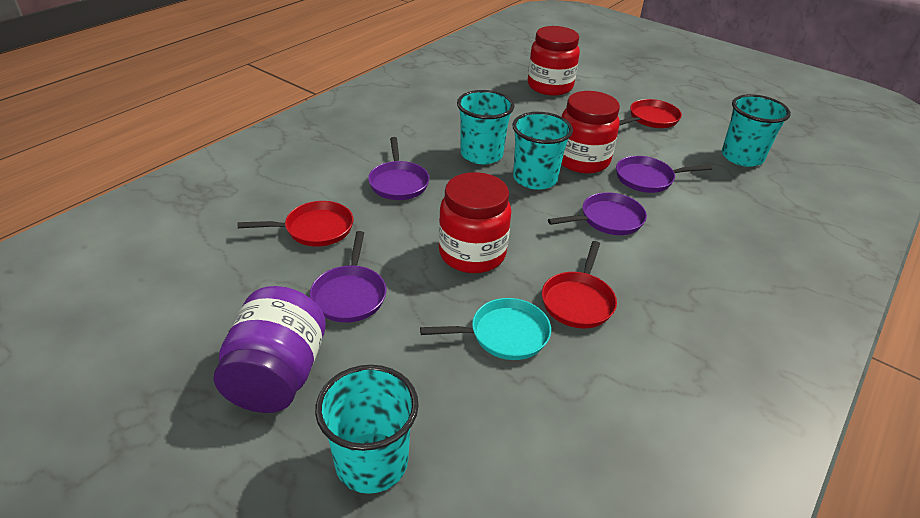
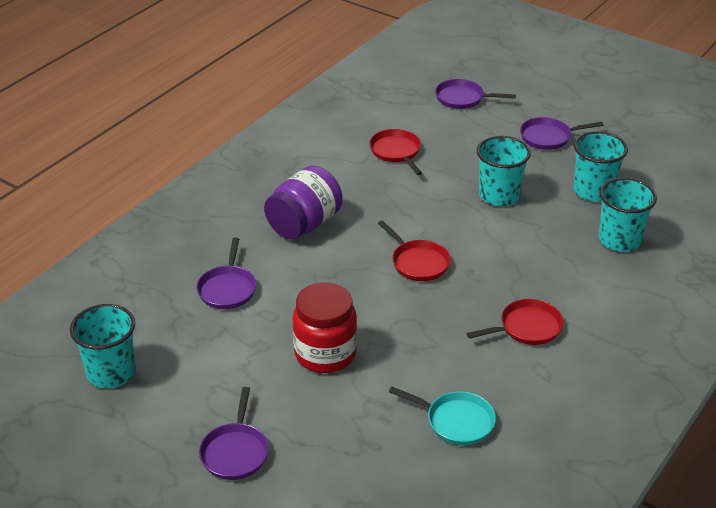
red jar: [439,172,511,273] [528,26,580,96] [562,91,620,174] = 3 -> [293,282,357,373] = 1

